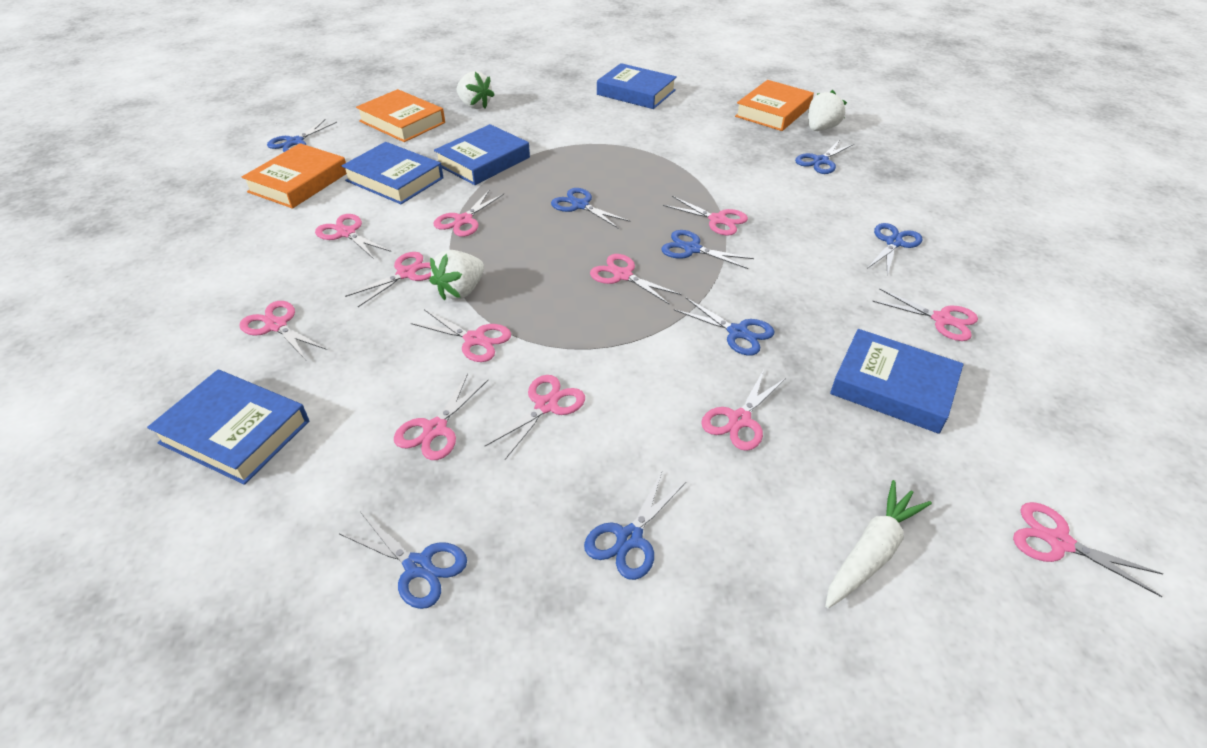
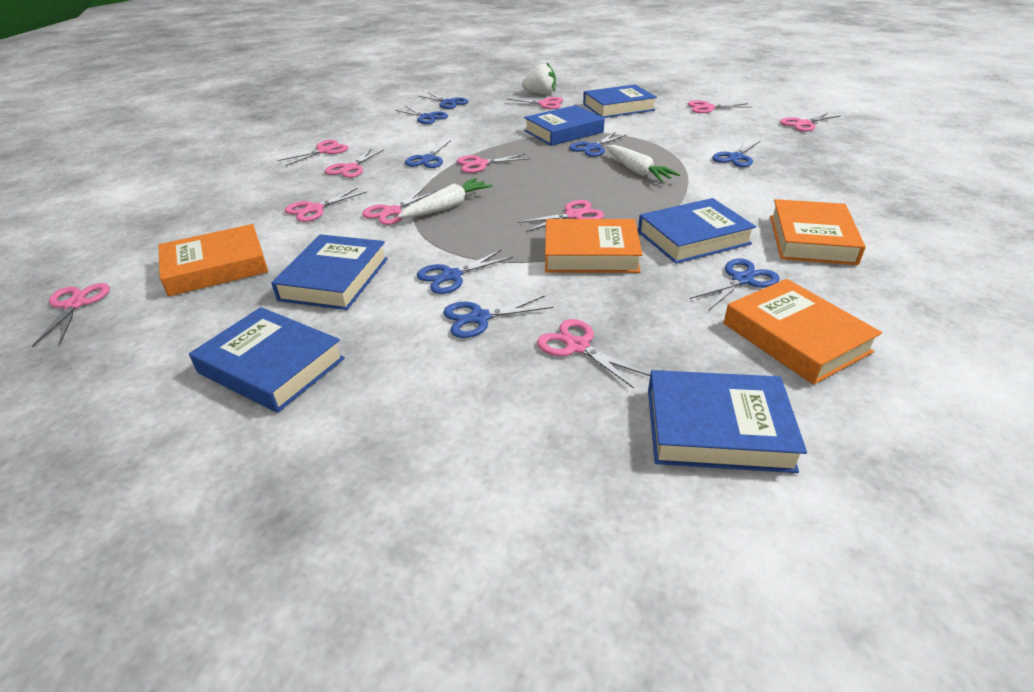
blue book: [147,369,309,485] [342,142,443,204] [434,124,530,185] [597,63,677,109] [830,329,964,434] = 5 -> [189,307,345,413] [271,234,388,310] [524,105,605,146] [583,84,657,118] [638,198,756,264] [648,370,807,473] = 6
orange book: [242,143,347,209] [356,89,445,142] [735,80,814,131] = 3 -> [158,224,268,296] [545,219,643,273] [724,279,882,385] [770,199,866,265] = 4
pink scissors: [239,301,327,360] [315,214,391,259] [345,252,431,307] [394,373,488,460] [411,309,511,362] [434,191,504,237] [485,375,585,460] [590,254,682,305] [663,196,748,236] [701,370,786,451] [872,288,978,341] [1013,502,1163,597] = 12 -> [32,283,110,347] [277,140,348,166] [285,188,367,222] [325,149,384,178] [362,188,437,225] [457,154,530,173] [504,97,563,109] [518,200,604,232] [537,319,650,388] [688,101,752,113] [780,113,840,131] = 11
white carrot: [825,480,932,608] = 1 -> [398,178,493,218] [606,145,680,182] = 2
white strawberry: [429,250,484,300] [457,71,494,109] [808,90,847,131] = 3 -> [522,63,556,95] = 1

